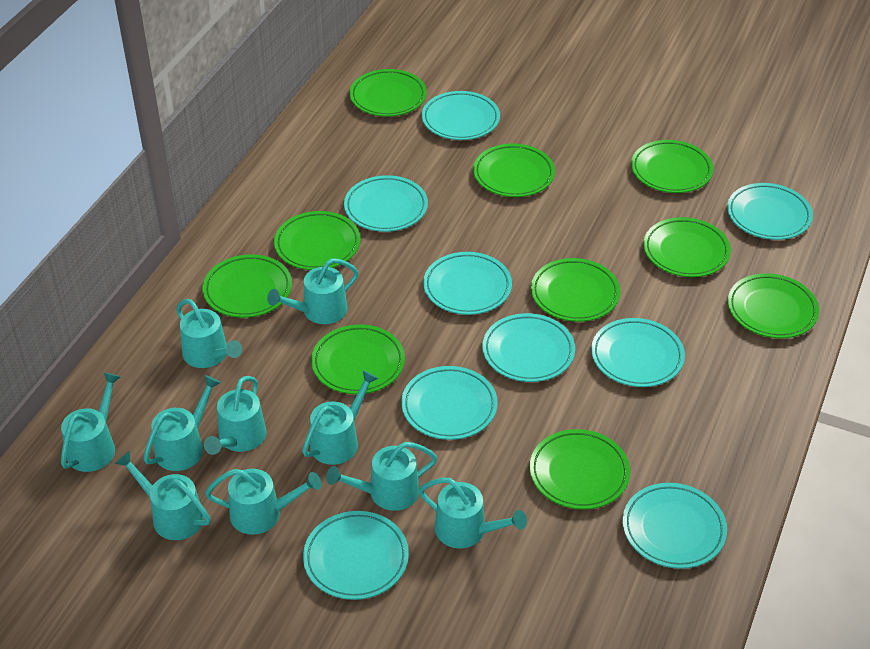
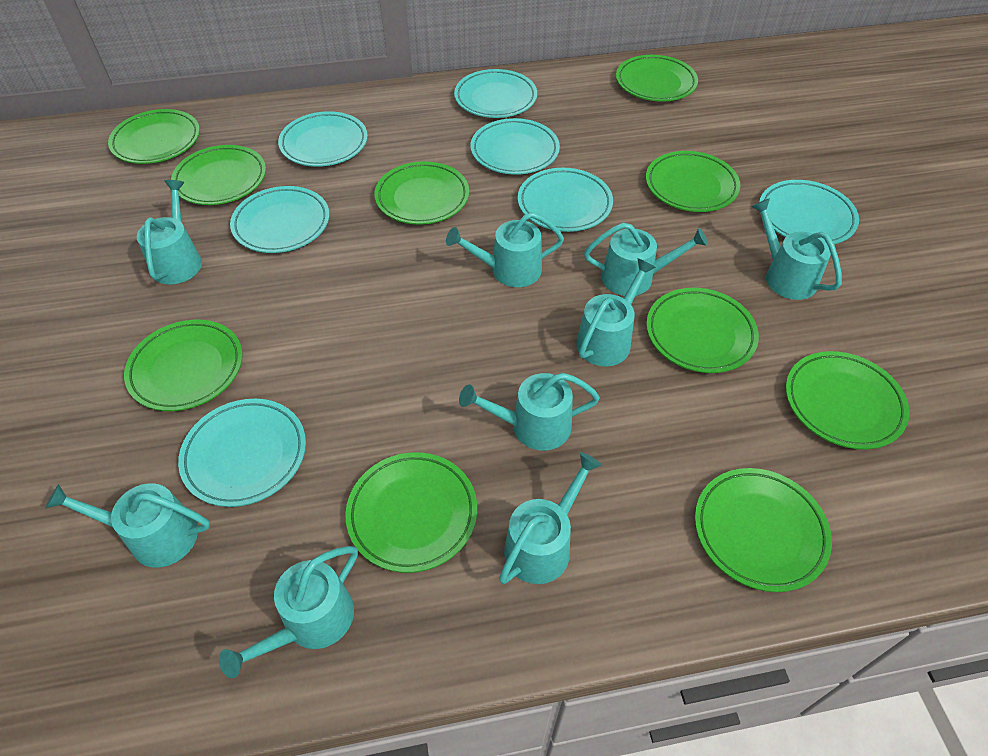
turquoise plate: [303,511,409,600] [344,175,428,232] [401,366,498,440] [422,91,500,140] [423,252,512,315] [482,313,575,382] [591,318,685,387] [623,483,727,569] [727,183,813,240] = 9 -> [178,399,306,507] [230,186,329,253] [278,111,368,167] [454,69,537,118] [471,118,560,175] [518,168,613,232] [759,180,859,244] = 7
turquoise watering can: [61,372,120,472] [115,451,211,540] [143,375,221,471] [176,299,242,368] [204,376,267,455] [205,469,322,535] [267,258,359,324] [302,370,379,465] [326,442,437,511] [419,478,527,549] = 10 -> [45,483,210,568] [137,180,202,284] [219,546,358,678] [446,212,564,287] [459,373,600,451] [499,452,602,584] [576,258,656,366] [584,223,708,296] [751,198,842,300] = 9

